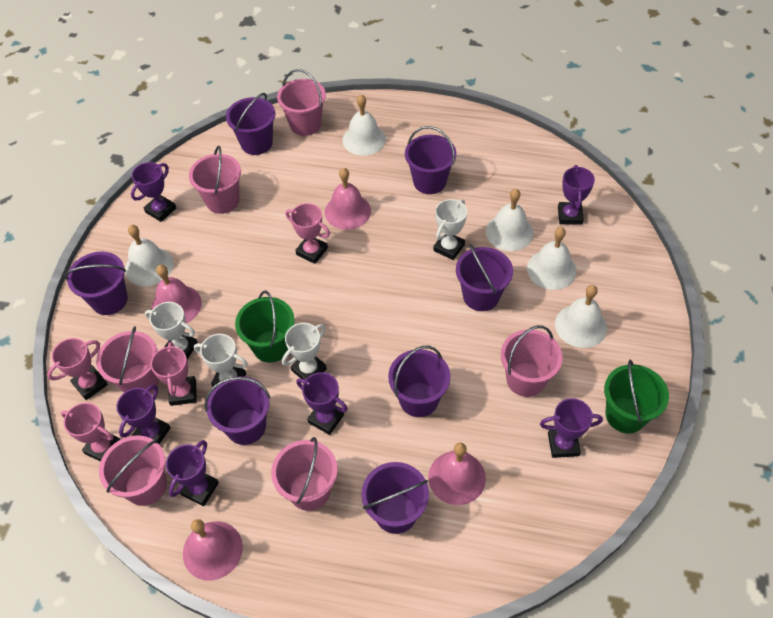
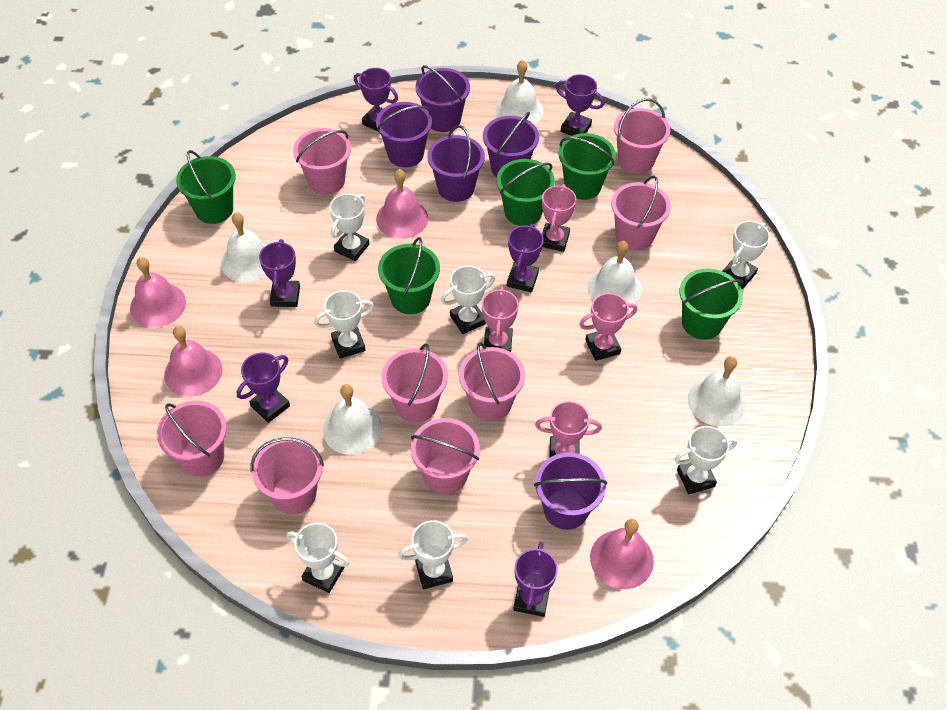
green bucket: [235,291,295,363] [604,360,669,433] = 2 -> [176,150,236,224] [378,237,440,314] [496,159,555,226] [558,133,616,200] [680,268,743,340] = 5
pink bucket: [96,326,159,393] [99,435,167,506] [189,146,241,214] [271,437,338,511] [277,69,326,136] [501,325,563,397] = 6 -> [157,401,227,477] [250,437,324,514] [293,128,351,195] [381,343,448,423] [410,418,480,494] [459,342,525,421] [611,175,671,251] [614,98,670,174] = 8
purple bucket: [65,251,128,315] [204,376,270,445] [226,93,275,155] [361,462,429,534] [388,346,450,417] [405,126,456,194] [456,244,513,311] = 7 -> [376,102,432,167] [416,65,470,132] [427,125,485,202] [483,112,539,177] [534,452,607,530] = 5
white trophy: [145,302,198,360] [194,334,248,387] [282,323,327,380] [433,199,467,260] = 4 -> [286,523,349,593] [314,290,374,359] [330,194,369,261] [398,520,468,589] [441,266,495,334] [675,426,737,494] [723,221,770,289] = 7

